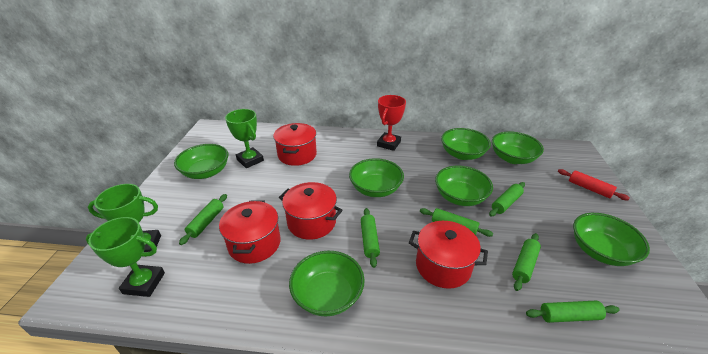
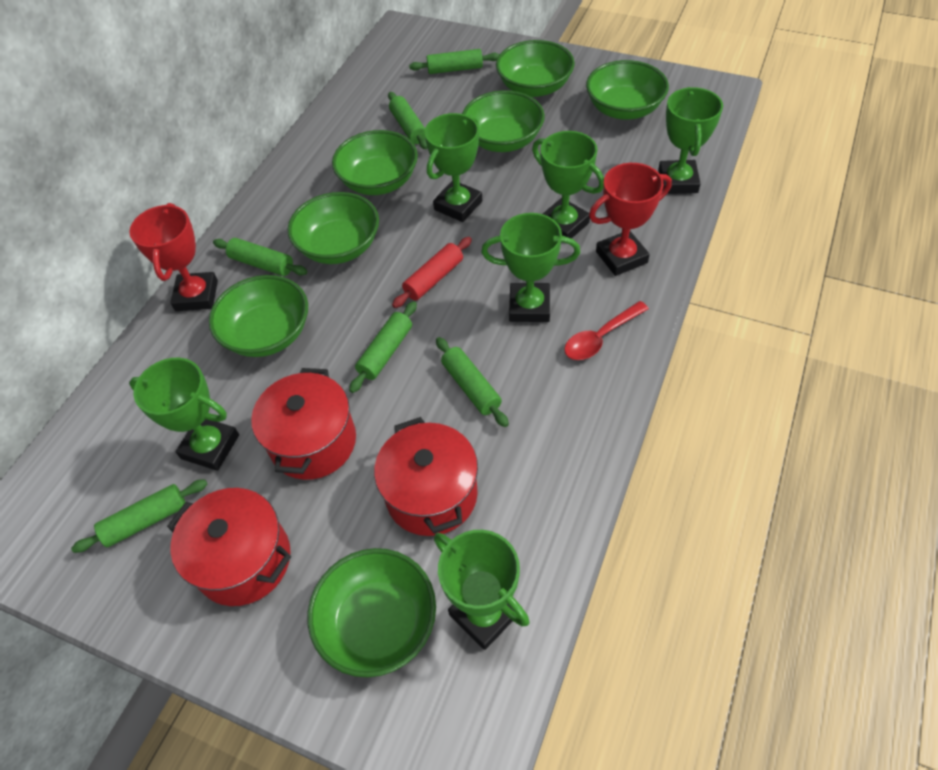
green trophy: [86,217,165,297] [88,184,161,252] [225,109,264,168] = 3 -> [129,358,239,471] [424,113,482,222] [434,530,530,650] [481,213,580,322] [532,131,604,239] [658,87,723,194] = 6
red pot: [219,201,281,264] [273,123,317,166] [279,182,343,240] [409,221,488,289] = 4 -> [167,488,291,606] [251,368,356,480] [374,417,478,536] = 3
red spoon: none = 0 -> [564,301,649,360] = 1
red trophy: [377,95,406,151] = 1 -> [129,203,218,311] [589,163,672,276] = 2

